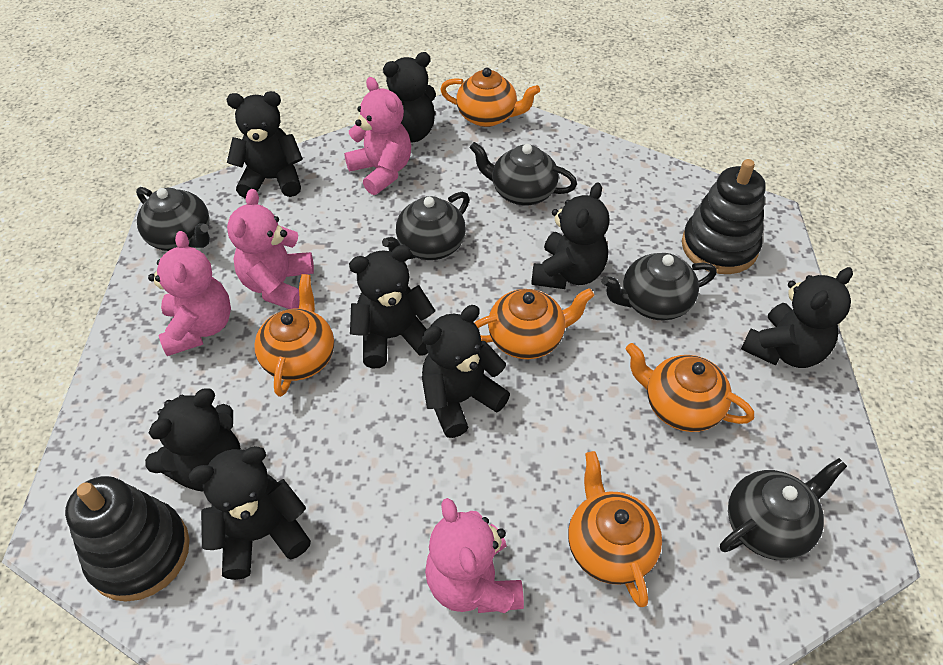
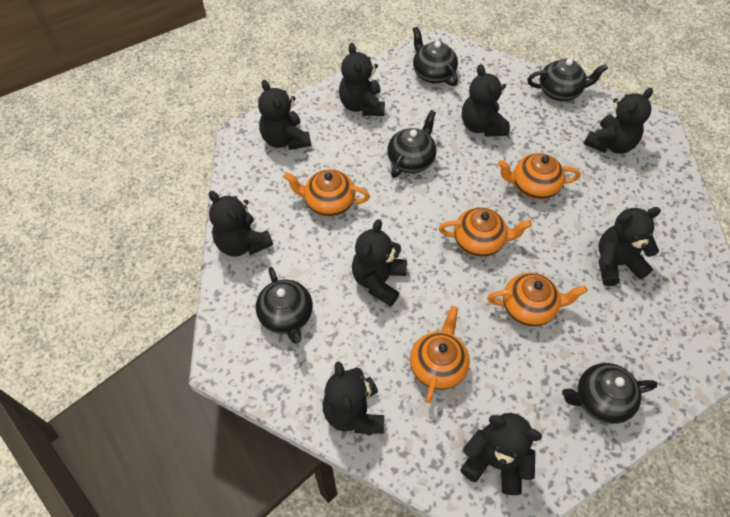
black stacking toy: [65,476,190,602] [682,159,766,274] = 2 -> none = 0
black teddy bear: [145,388,241,491] [189,446,311,580] [227,91,303,199] [349,245,435,369] [383,52,436,142] [422,305,510,438] [531,182,610,289] [741,267,853,368] = 8 -> [209,191,273,257] [258,80,311,150] [323,362,384,436] [339,43,385,116] [352,219,407,306] [460,413,542,495] [462,64,510,137] [584,88,653,154] [598,207,661,286] = 9
pink teddy bear: [148,231,231,356] [227,189,314,309] [344,77,411,195] [425,498,524,613] = 4 -> none = 0

